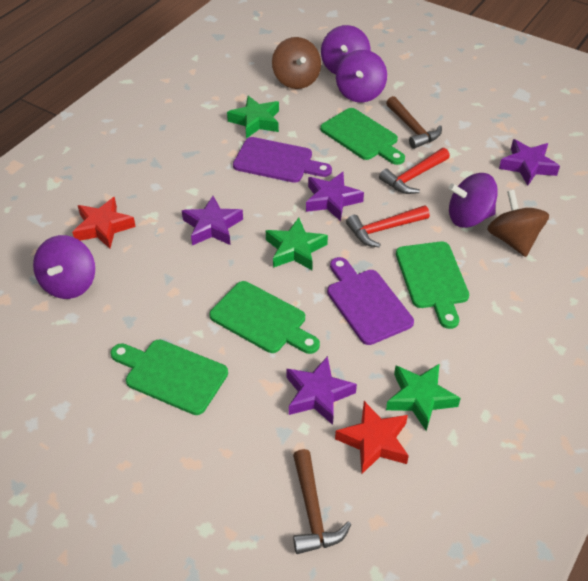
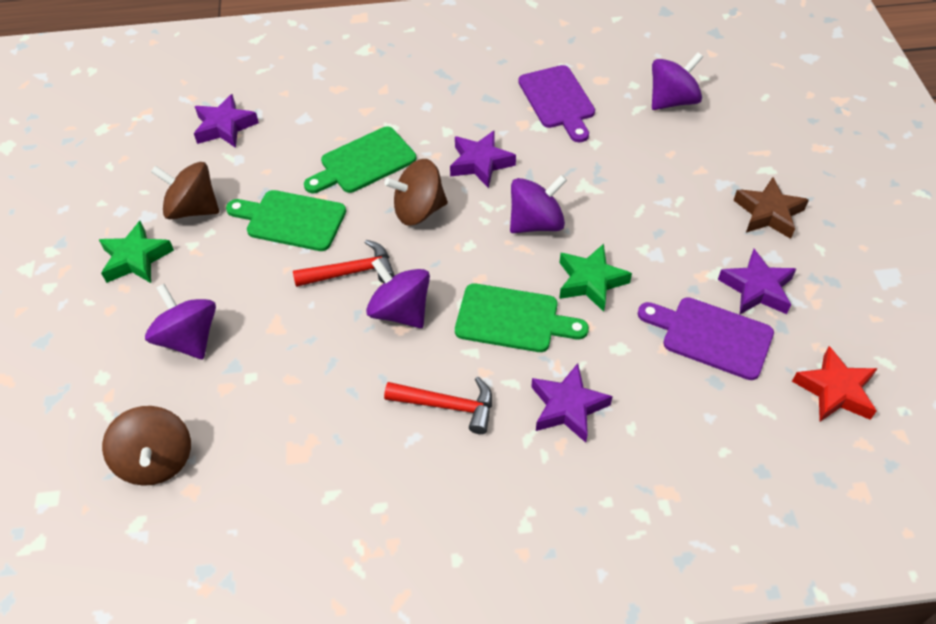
brown hammer: [293,449,351,554] [386,96,442,149] = 2 -> none = 0
brown spinning top: [272,37,321,89] [487,190,549,257] = 2 -> [102,406,191,486] [151,162,219,220] [384,159,448,226] = 3
brown star: none = 0 -> [733,177,809,239] = 1
green cutting board: [111,340,228,415] [209,281,320,354] [320,108,405,165] [396,241,469,329] = 4 -> [226,190,346,251] [304,126,416,193] [455,283,589,352] = 3
green star: [227,96,279,138] [266,218,328,270] [386,363,461,431] = 3 -> [99,221,174,283] [559,244,632,312] = 2
red star: [72,197,136,249] [335,401,409,474] = 2 -> [792,346,878,422] = 1

